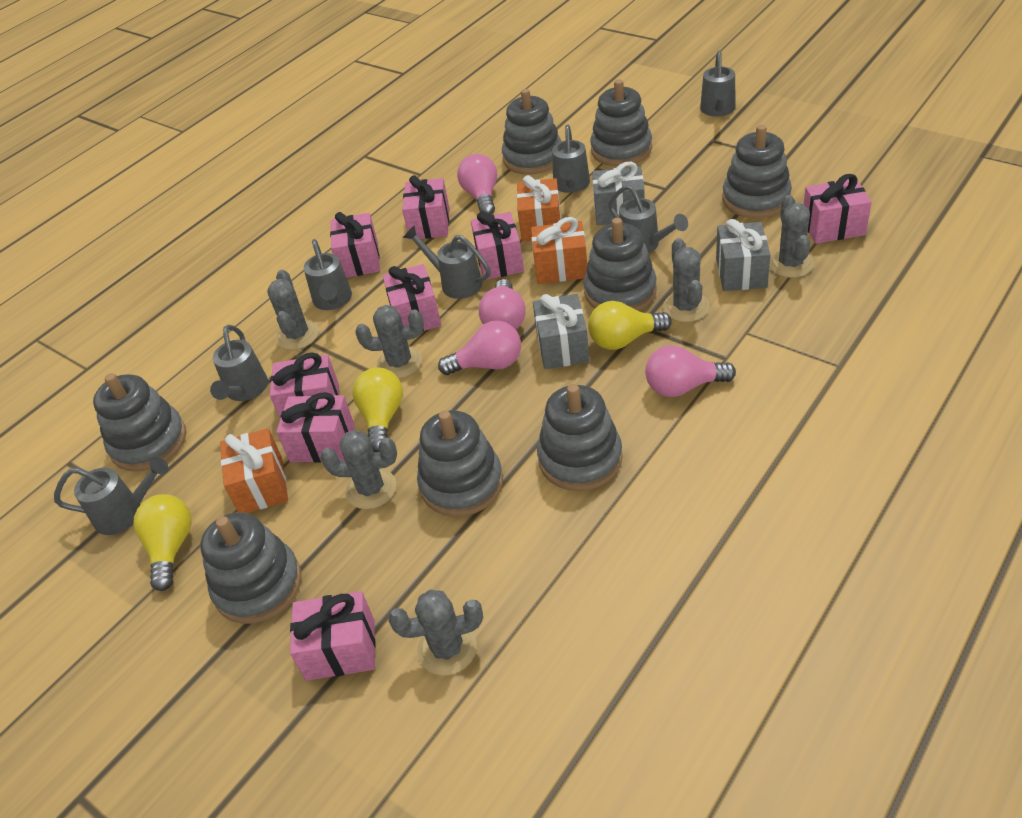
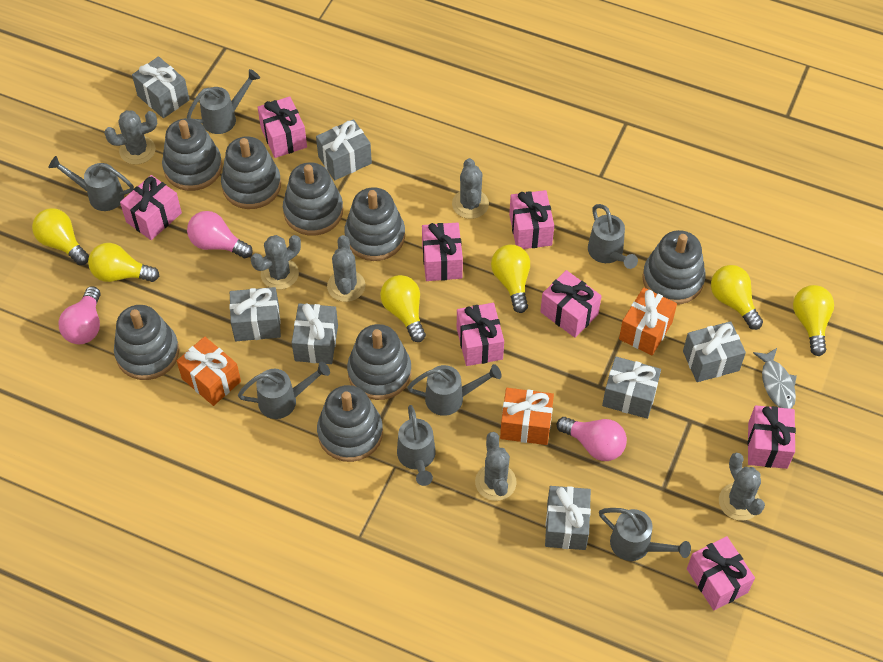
grey fish: none = 0 -> [753,348,797,409] = 1
grey gift: [533,294,590,369] [592,162,645,225] [716,219,771,291] = 3 -> [132,56,190,118] [229,287,281,341] [292,303,338,364] [316,119,372,180] [545,486,591,550] [602,357,661,419] [683,321,746,382] = 7
pink light bulb: [438,321,521,375] [457,154,497,215] [479,279,526,329] [645,345,736,397] = 4 -> [59,286,101,344] [187,211,253,258] [557,417,627,461] = 3
yellow light bulb: [133,494,192,591] [352,367,403,452] [588,301,672,350] = 3 -> [32,208,89,265] [88,243,159,282] [380,275,426,342] [491,245,530,313] [711,265,763,330] [793,285,834,356] = 6

